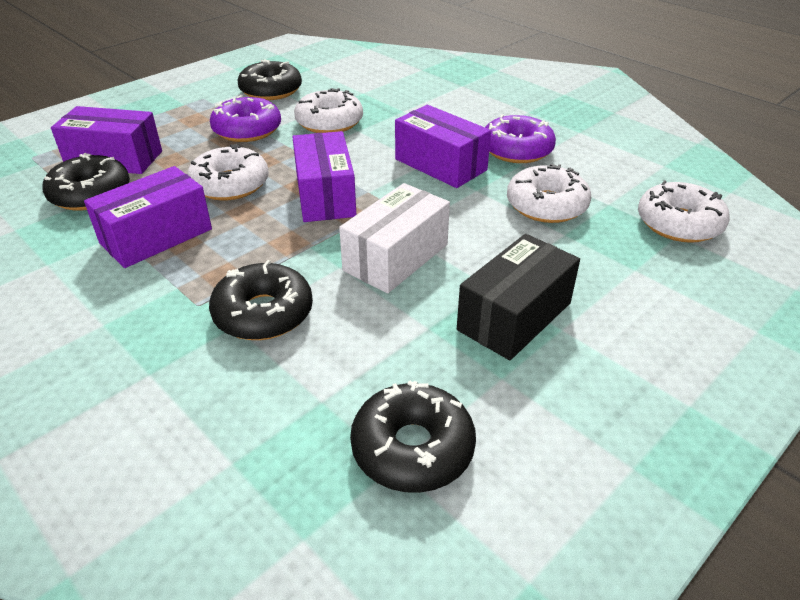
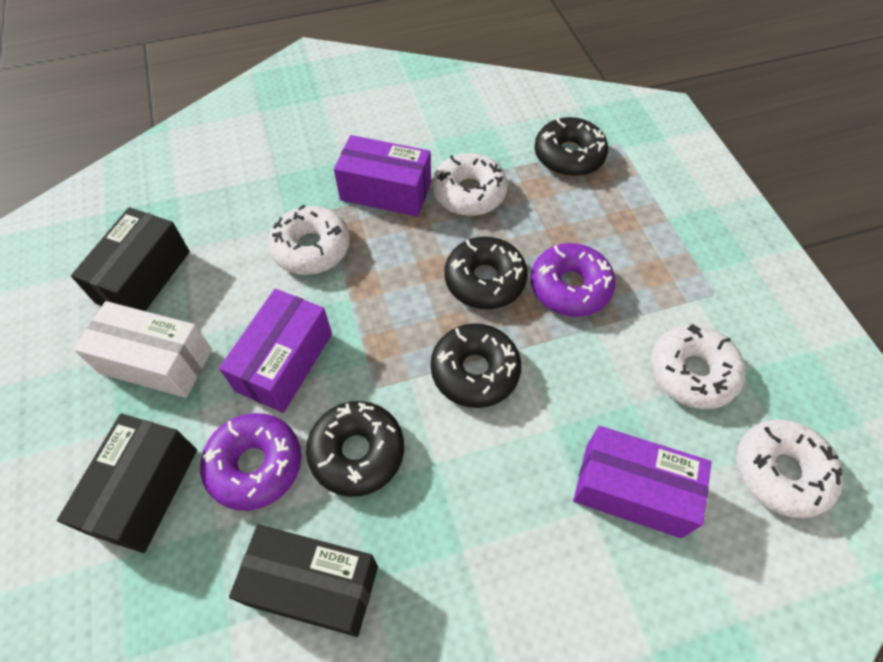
black box: [457,234,580,360] = 1 -> [57,413,197,553] [71,207,190,311] [229,524,378,637] = 3
purple box: [51,106,162,174] [84,166,212,268] [293,131,356,222] [395,105,491,188] = 4 -> [219,289,332,413] [334,135,431,217] [573,426,712,538] = 3

